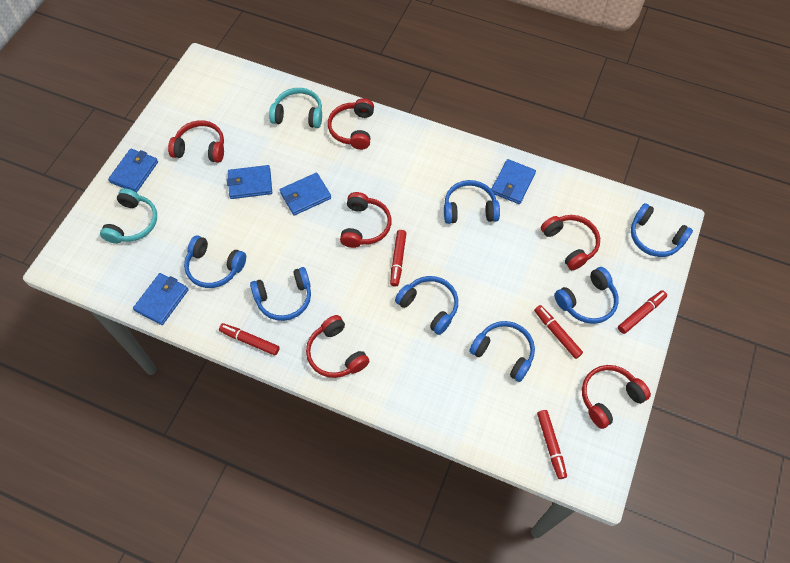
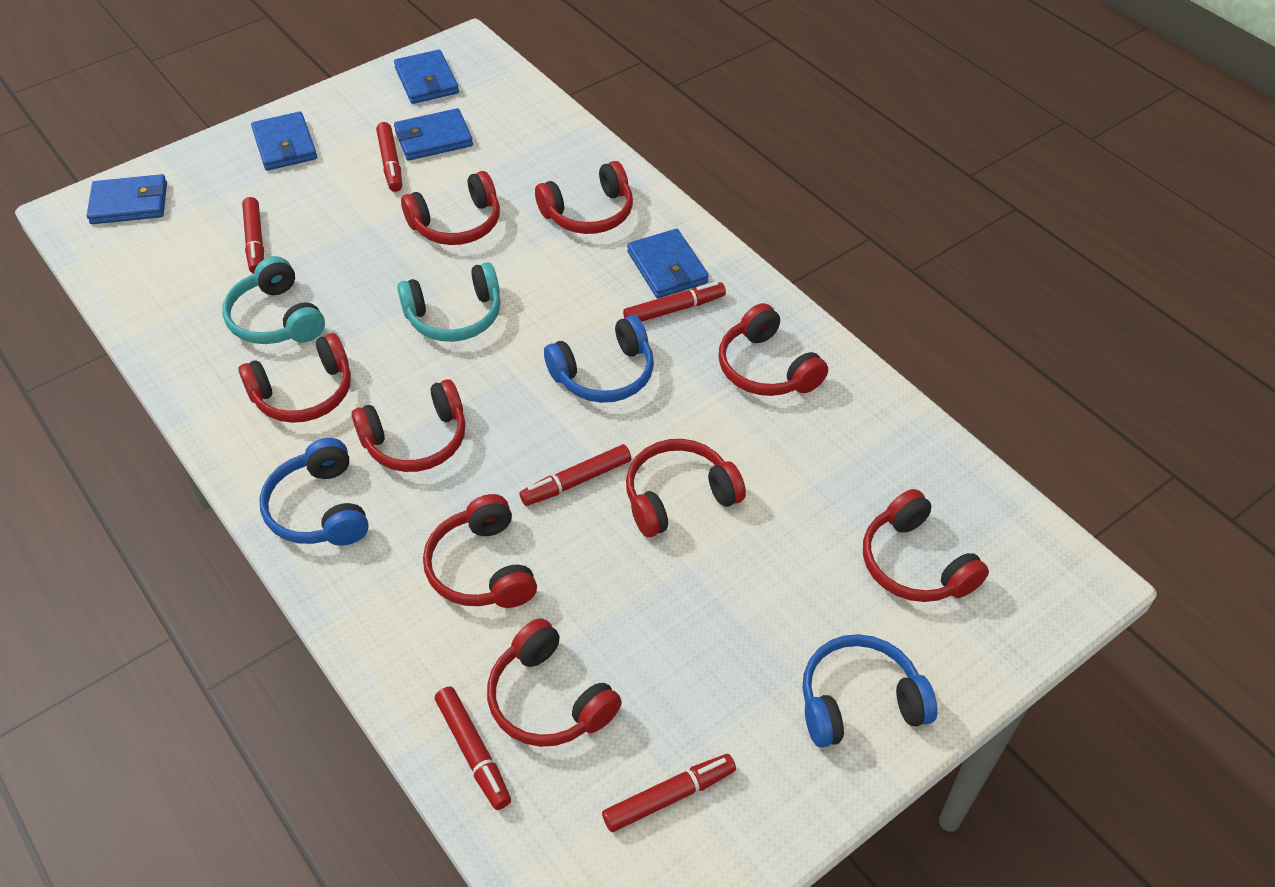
blue headphones: [184,236,246,288] [250,267,311,321] [395,276,458,335] [444,180,500,224] [469,321,535,382] [554,267,619,324] [631,203,693,257] = 7 -> [259,438,369,546] [544,315,654,403] [802,634,937,748] = 3
red headphones: [168,120,224,163] [306,315,369,378] [328,98,374,150] [340,192,392,248] [541,215,600,270] [582,365,651,429] = 6 -> [239,333,351,423] [352,379,466,472] [401,171,500,245] [423,494,537,608] [487,618,622,747] [535,161,633,234] [626,439,746,537] [719,303,828,396] [863,489,989,602] = 9
red marker: [219,323,280,356] [390,230,406,287] [534,305,583,359] [537,410,567,479] [618,290,667,334] = 5 -> [242,197,264,274] [376,122,402,192] [435,686,511,810] [519,444,631,506] [602,754,736,832] [623,281,726,322] = 6

